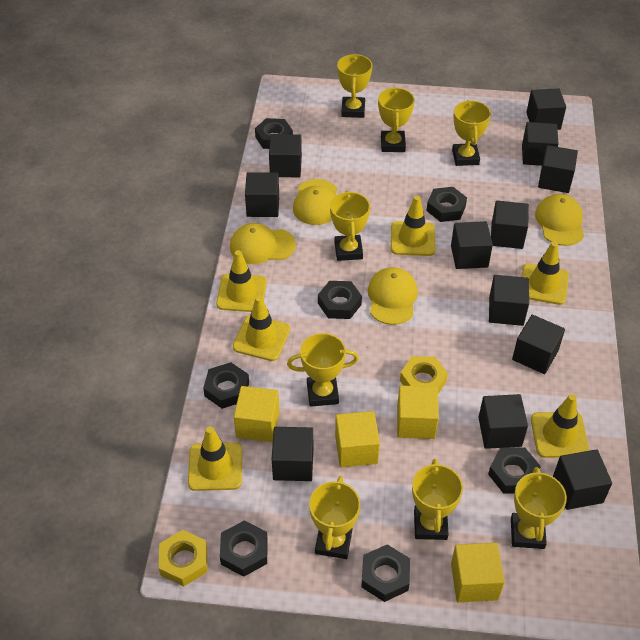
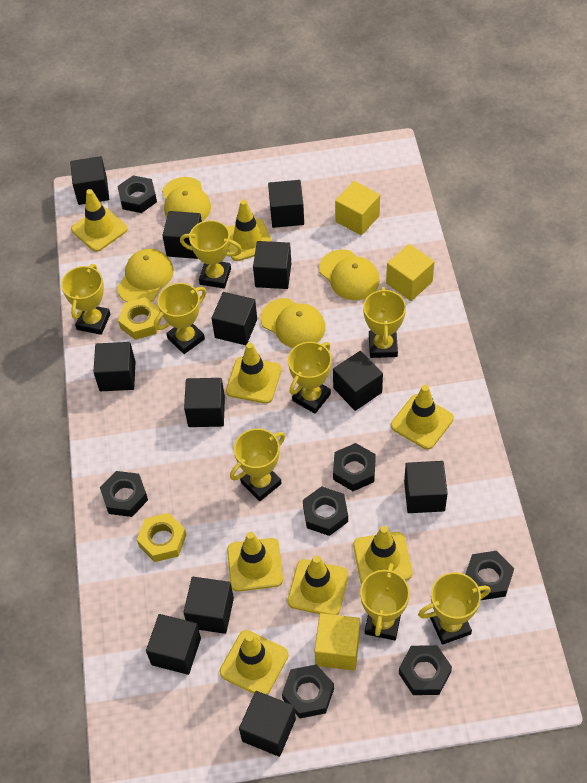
yellow cube: [234,386,279,442] [335,411,380,467] [397,385,439,439] [451,543,505,602] = 4 -> [315,613,360,671] [335,181,380,235] [386,244,435,301] = 3
yellow traffic cone: [188,426,242,491] [216,250,267,312] [233,296,290,361] [391,196,436,256] [522,241,569,305] [531,394,589,458] = 6 -> [71,189,128,252] [219,630,289,695] [226,342,281,404] [227,200,272,261] [227,532,283,592] [287,556,348,615] [353,526,412,584] [391,385,454,449] = 8

